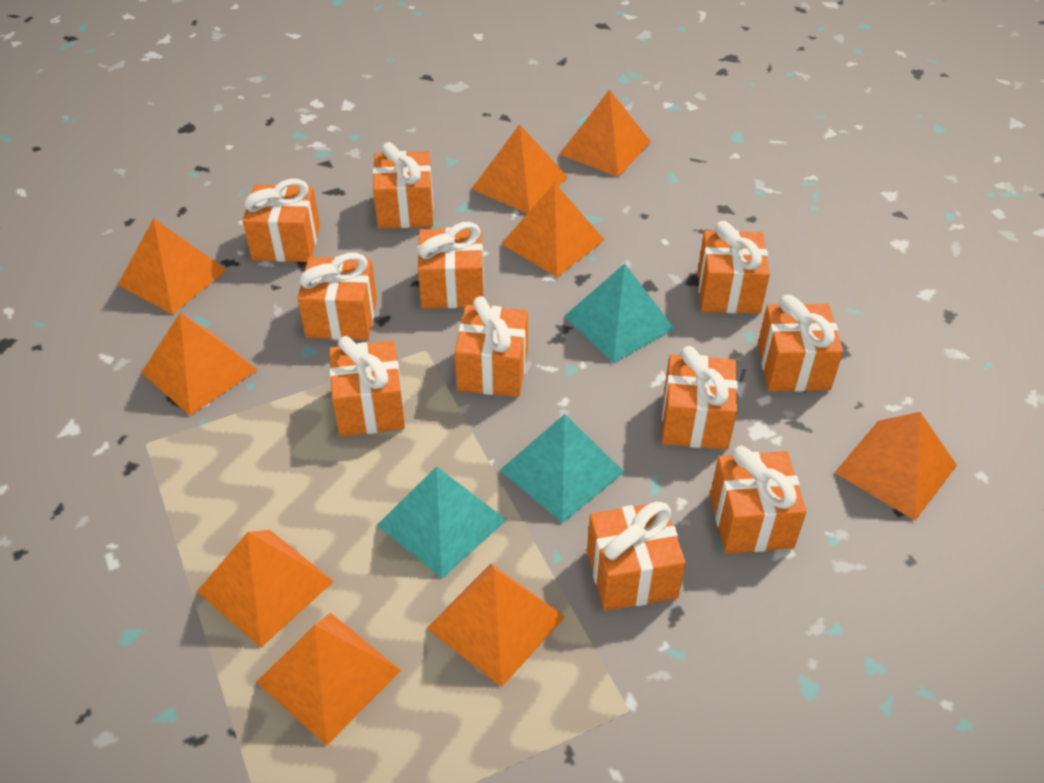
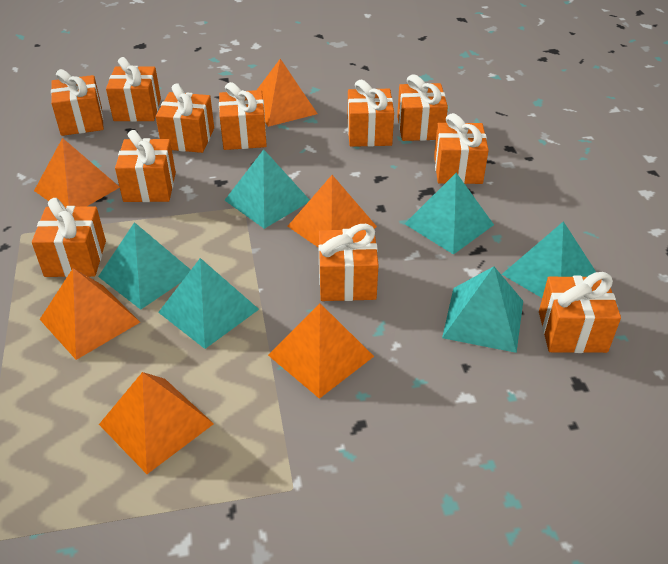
orange pyramid: [118,218,226,315] [141,313,257,416] [197,530,334,648] [256,613,401,745] [426,563,565,687] [472,124,567,214] [501,183,604,277] [560,89,651,177] [834,412,957,521] = 9 -> [34,138,120,207] [39,268,140,360] [99,372,214,474] [257,59,317,127] [268,303,374,399] [288,175,377,248] = 6
turquoise pyramid: [377,466,507,578] [500,414,624,523] [564,263,675,363] = 3 -> [98,222,191,310] [158,258,259,349] [225,149,310,229] [405,173,494,255] [442,266,523,353] [502,221,596,298] = 6

